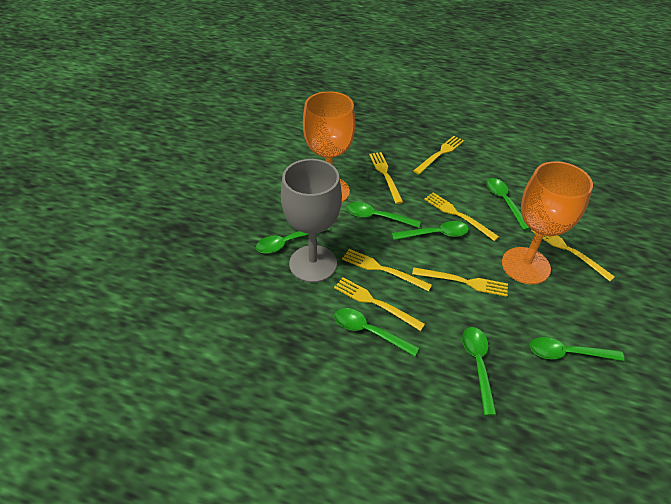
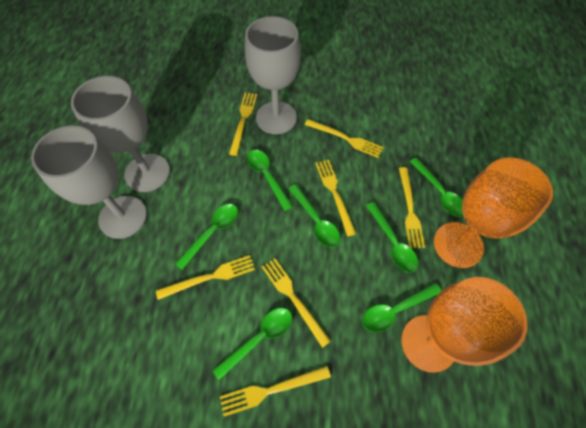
grey goblet: [281,159,342,283] = 1 -> [31,126,147,239] [71,76,170,192] [245,16,301,134] = 3

